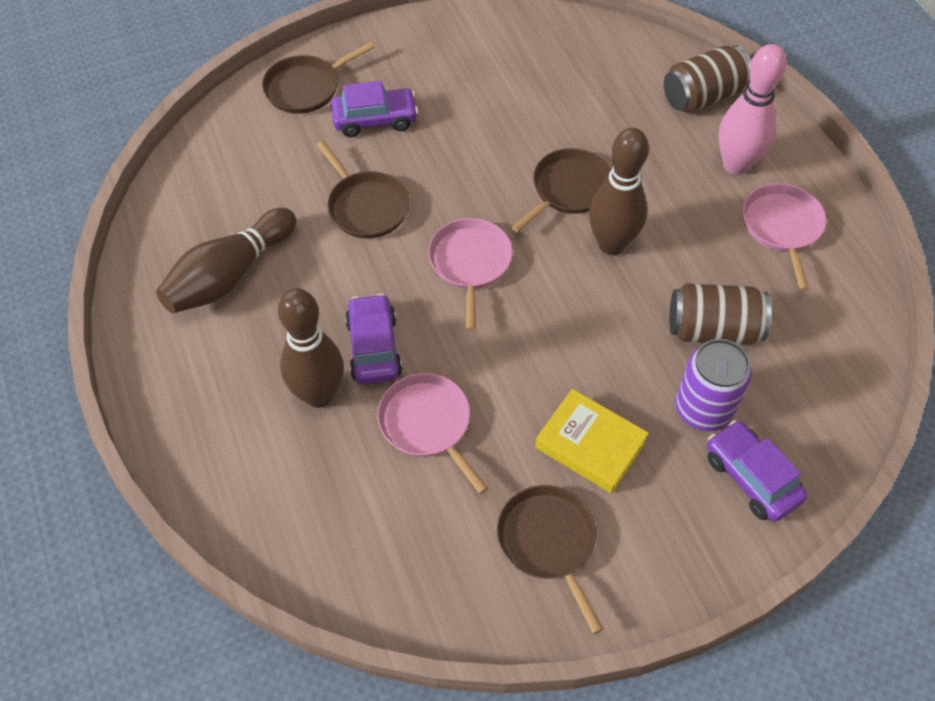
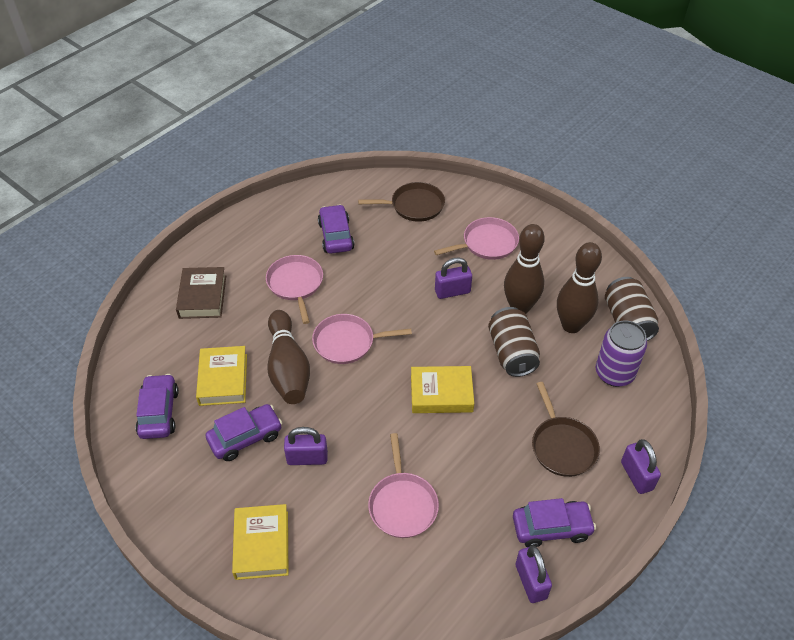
brown book: none = 0 -> [176,267,226,319] = 1
brown pan: [262,42,374,114] [316,141,409,238] [497,485,603,634] [511,148,611,233] = 4 -> [358,182,445,222] [532,382,600,477] = 2
pink bowling pin: [718,44,786,175] = 1 -> none = 0
pink pan: [377,373,488,494] [428,218,513,331] [743,183,826,291] = 3 -> [266,255,323,324] [312,314,412,364] [368,433,439,538] [434,217,519,260] = 4
purple car: [331,81,418,137] [345,294,402,385] [707,420,807,522] = 3 -> [136,374,179,439] [206,404,282,461] [318,204,354,254] [513,498,596,547] = 4
purple padlock: none = 0 -> [284,427,328,465] [435,258,472,299] [516,545,552,603] [621,439,661,494] = 4
yellow book: [535,389,649,493] = 1 -> [196,346,247,406] [232,504,289,580] [411,366,474,413] = 3

